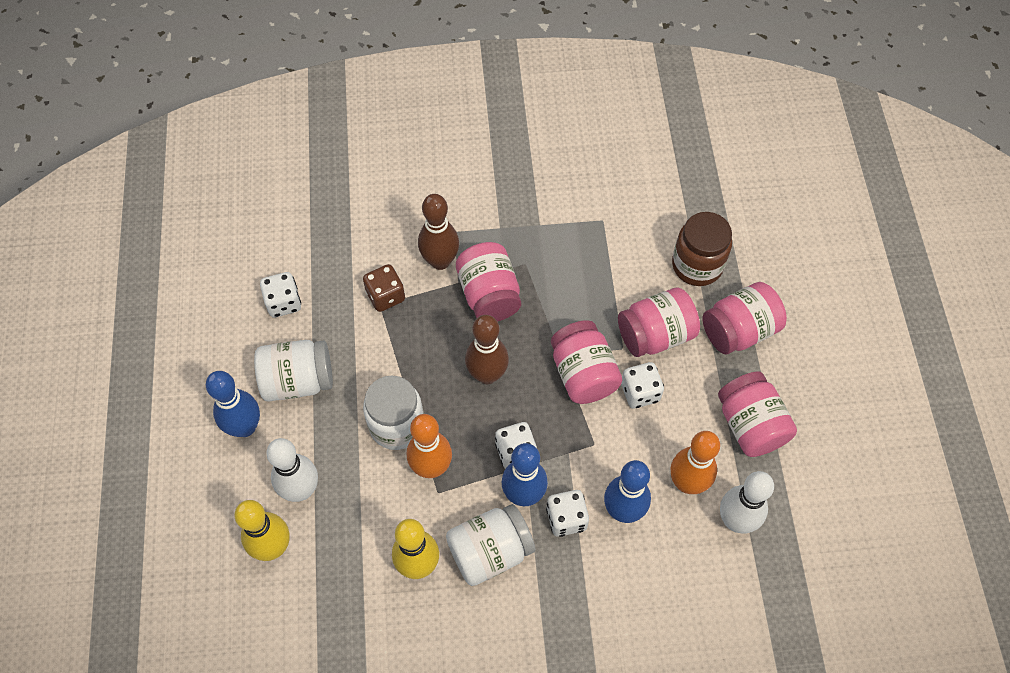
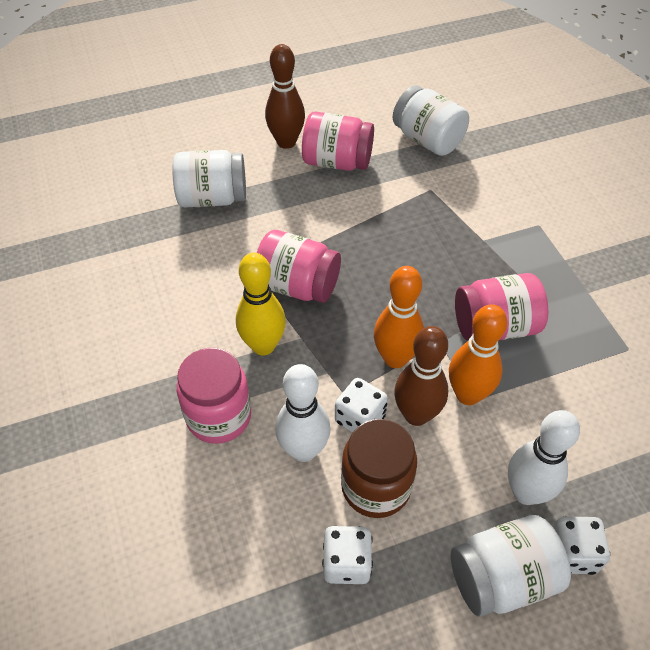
blue bowling pin: [206,371,260,437] [502,443,548,506] [604,460,651,523] = 3 -> none = 0
brown dice: [363,264,405,312] = 1 -> none = 0
pink jar: [456,242,521,322] [551,320,622,404] [618,287,700,357] [703,282,787,354] [718,371,797,457] = 5 -> [177,348,251,444] [257,230,341,303] [302,112,374,171] [455,273,548,341] = 4
white dice: [260,272,301,317] [495,422,537,469] [546,490,589,537] [621,362,664,409] = 4 -> [322,526,373,584] [335,378,388,432] [553,517,610,575] = 3
yellow bowling pin: [234,500,289,561] [392,519,439,579] = 2 -> [236,252,286,356] = 1

